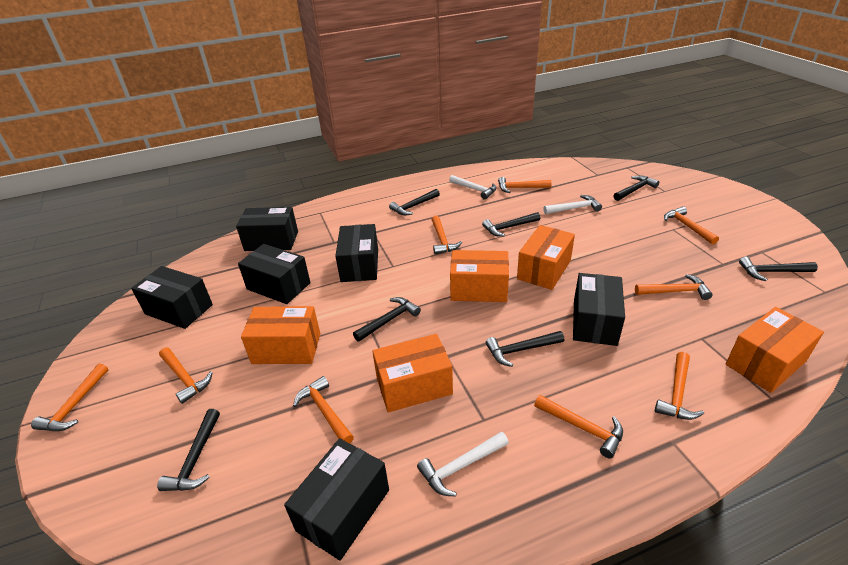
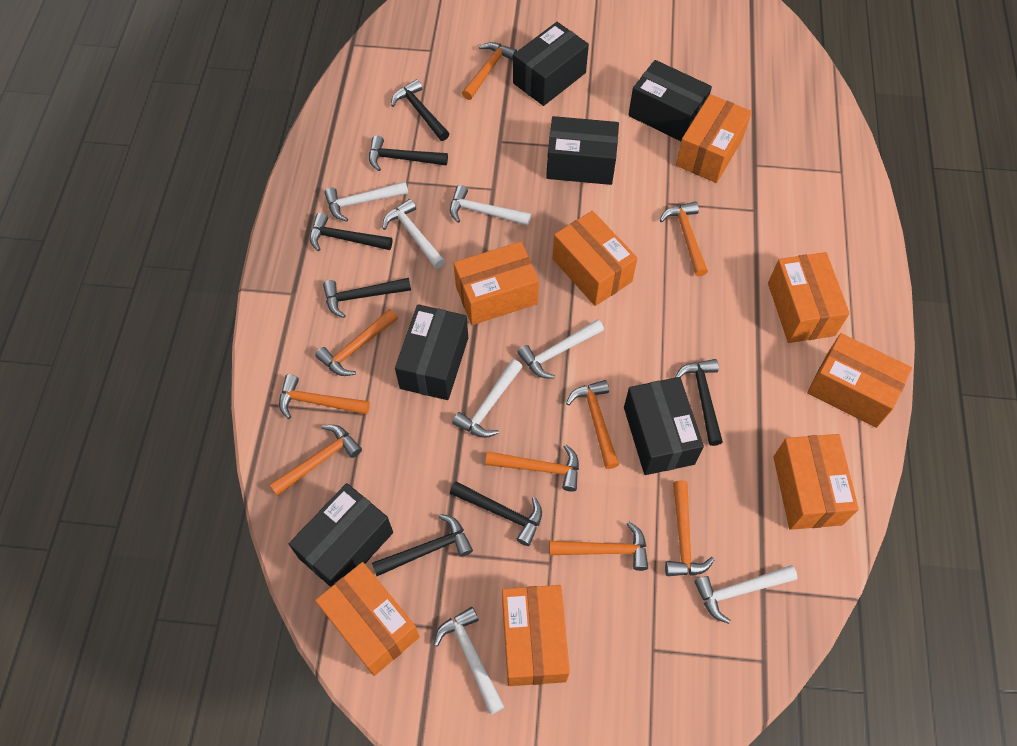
orange box: [241,306,320,364] [372,334,453,412] [450,250,509,302] [517,225,575,290] [726,307,824,393] = 5 -> [315,562,420,676] [454,241,539,325] [502,585,570,686] [552,211,638,306] [676,94,752,183] [768,252,850,343] [773,434,859,530] [807,333,912,428] = 8
white hammer: [417,432,509,497] [449,175,496,200] [544,195,602,214] = 3 -> [324,181,408,222] [382,199,445,269] [434,607,504,715] [450,185,531,226] [452,359,523,438] [517,319,604,379] [694,565,797,624] = 7

